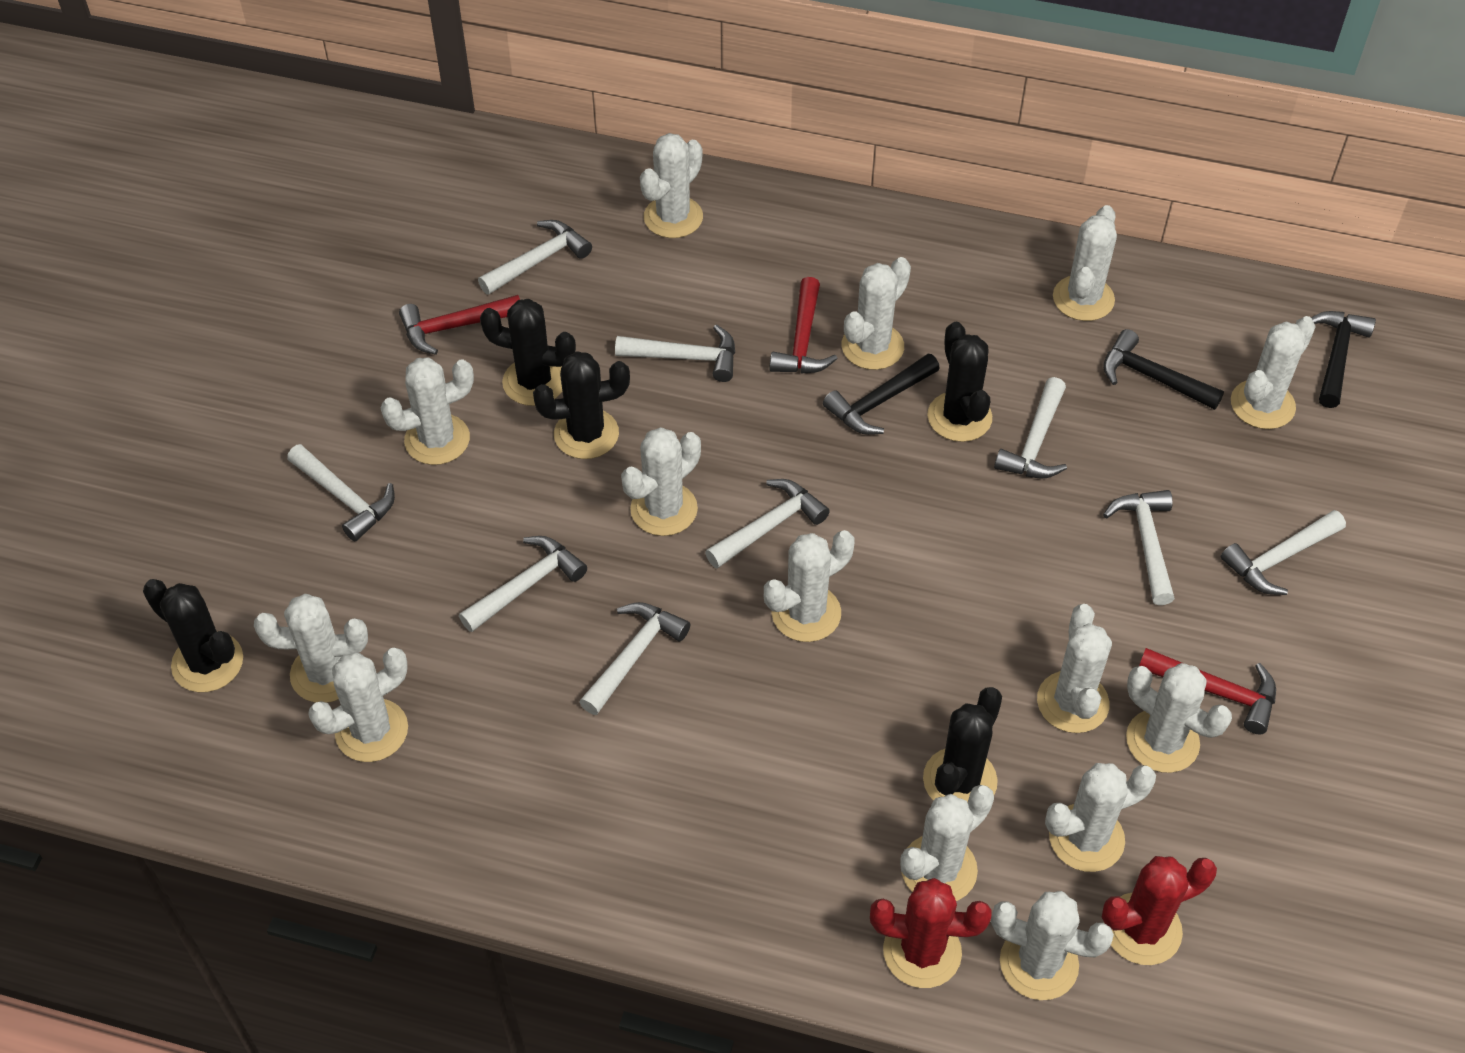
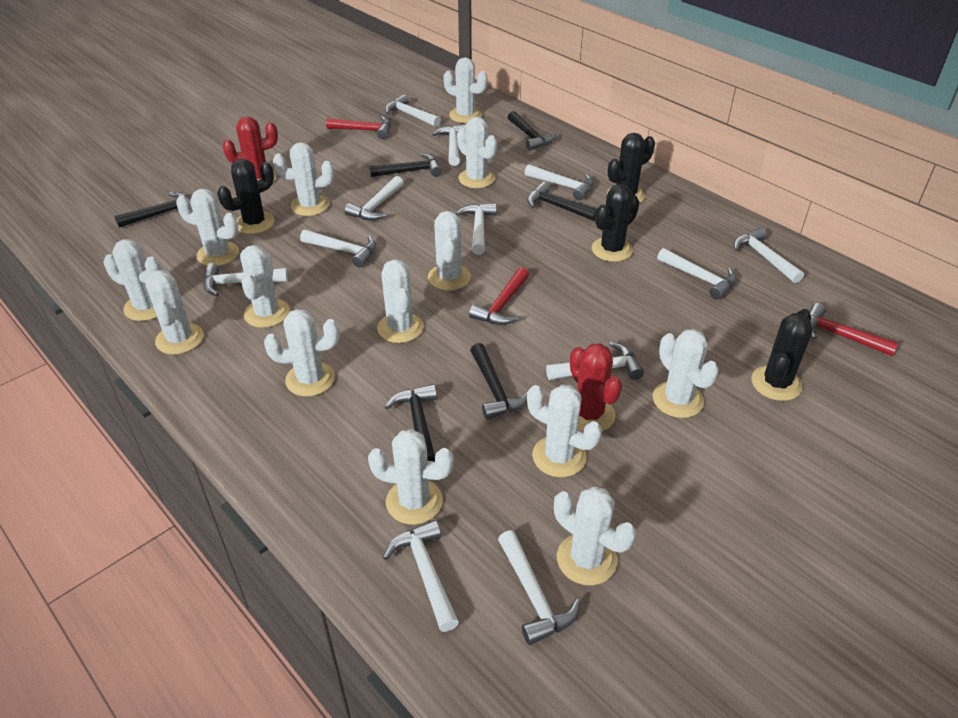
black cactus: [143,579,243,692] [480,299,576,406] [533,351,630,459] [923,687,1002,802] [927,322,992,442] = 5 -> [217,159,275,234] [592,184,639,262] [607,133,655,203] [751,309,812,401] = 4
black hammer: [823,354,940,435] [1103,329,1224,410] [1311,311,1376,408] = 3 -> [114,192,191,228] [370,153,442,177] [385,384,437,461] [470,343,528,420] [508,111,556,150] [527,182,597,221] = 6
white hammer: [287,444,395,541] [459,536,587,632] [478,220,592,295] [579,602,691,715] [615,324,735,382] [705,479,830,569] [994,377,1067,479] [1103,490,1175,605] [1221,510,1346,595] = 9 -> [203,263,288,296] [300,230,376,267] [344,176,404,221] [383,520,459,632] [385,94,441,127] [432,125,466,166] [456,203,497,255] [498,530,581,645] [525,164,594,200] [546,341,644,380] [657,248,737,300] [734,228,804,283] = 12

